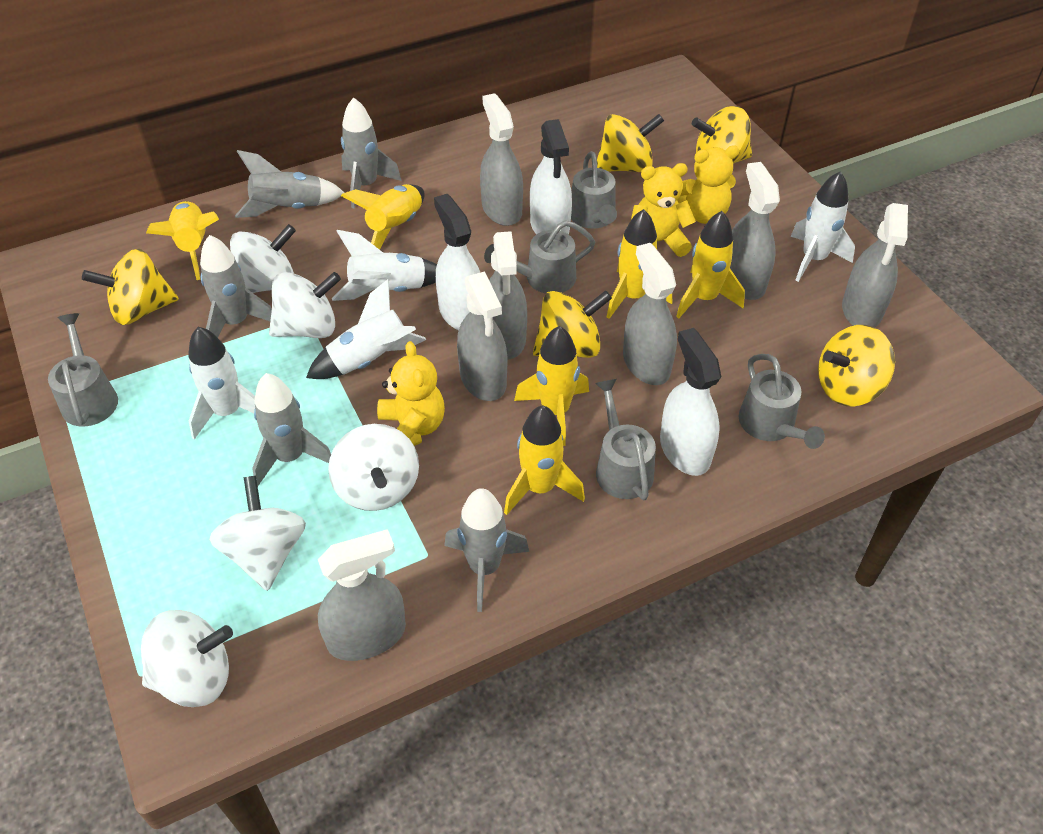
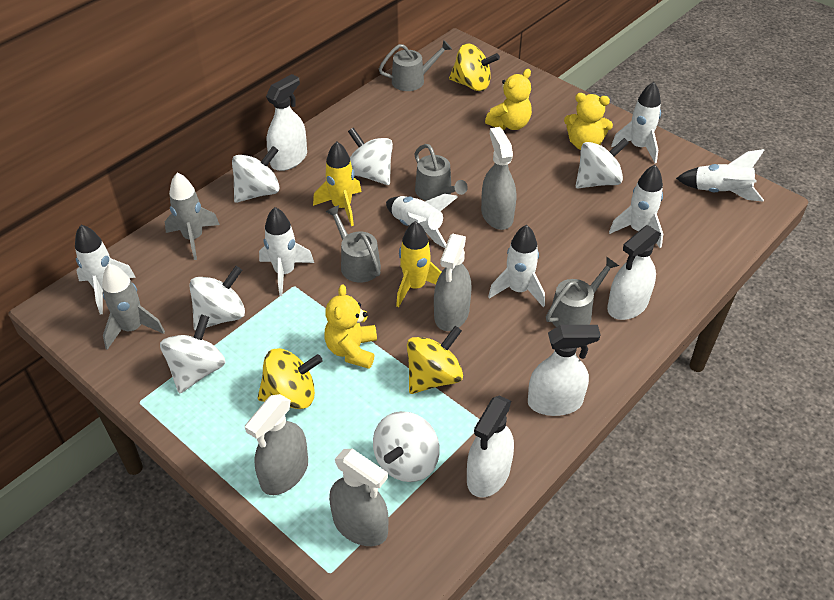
grey rocket: [200,235,272,338] [235,150,344,218] [252,373,331,486] [341,97,402,209] [444,488,529,612] = 5 -> [102,264,165,350] [165,173,220,260] = 2
grey spray bottle: [318,529,406,661] [457,271,507,401] [480,93,523,226] [489,231,527,360] [623,243,677,385] [730,162,780,300] [842,203,908,327] = 7 -> [245,394,308,495] [329,449,389,546] [434,233,472,331] [481,127,516,230] = 4
grey watering can: [48,313,118,427] [484,220,595,294] [571,151,617,229] [595,379,656,500] [738,354,825,449] = 5 -> [325,205,381,283] [379,40,452,91] [414,144,468,201] [546,256,619,327] = 4
white rocket: [188,327,255,440] [306,279,426,379] [332,230,437,301] [791,171,855,282] = 4 -> [75,225,136,314] [259,207,314,296] [386,194,458,248] [488,225,545,307] [609,165,663,248] [611,82,661,163] [676,149,764,202] = 7
white spinning top: [141,610,233,707] [209,475,306,591] [230,224,296,293] [269,272,341,338] [328,424,419,511] = 5 -> [160,314,226,394] [189,266,245,330] [232,146,280,203] [348,128,393,185] [373,411,440,482] [576,138,629,188] = 6
white spray bottle: [434,194,480,330] [530,119,572,234] [660,328,721,476] = 3 -> [266,74,307,171] [467,396,514,497] [528,325,601,416] [607,225,661,320] = 4
yellow rocket: [146,201,219,280] [341,184,425,250] [504,405,585,515] [514,326,589,446] [607,209,672,319] [676,211,745,319] = 6 -> [313,141,362,226] [396,221,441,307] = 2
yellow spinning top: [82,249,179,325] [533,290,612,358] [597,114,664,172] [692,106,752,164] [818,325,895,407] = 5 -> [258,348,323,409] [407,326,463,394] [449,43,500,91] = 3

